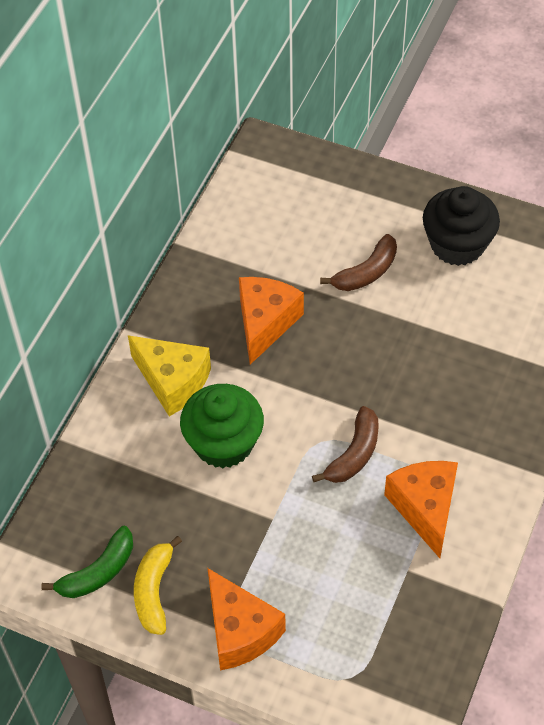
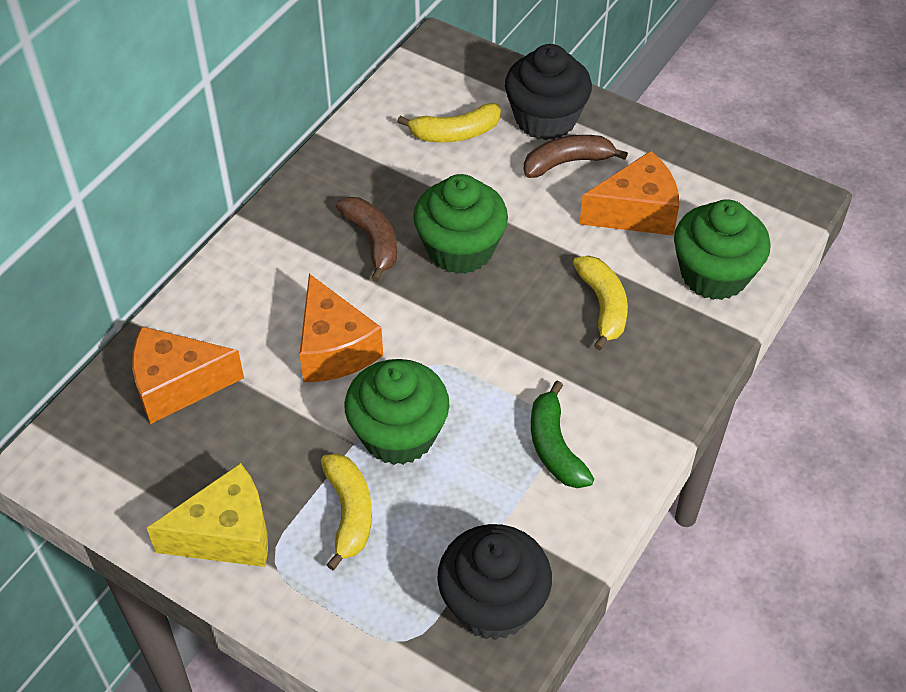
black cupcake: [423,186,500,266] = 1 -> [437,524,552,640] [505,44,592,140] = 2
green cupcake: [180,384,264,468] = 1 -> [344,359,450,465] [413,174,508,274] [674,199,771,300] = 3
yellow banana: [134,536,182,635] = 1 -> [321,454,372,570] [397,103,501,142] [573,256,628,351] = 3

